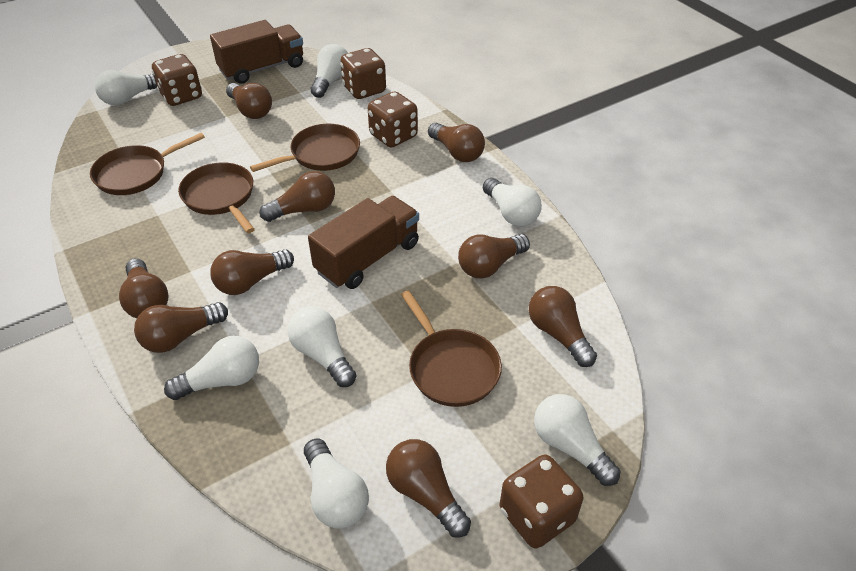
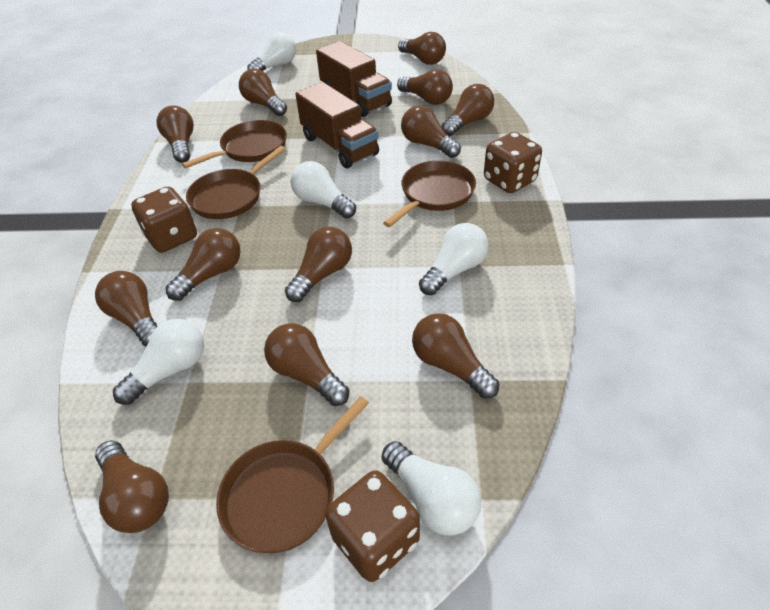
brown dice: [152,54,202,106] [340,48,386,99] [368,92,418,148] [500,454,583,548] = 4 -> [131,187,197,253] [325,470,420,582] [484,132,542,193] = 3
brown light bulb: [119,258,169,318] [134,302,228,353] [210,249,294,295] [226,83,272,119] [260,171,335,222] [386,439,471,537] [428,123,485,162] [458,234,530,279] [529,286,597,367] = 9 -> [95,271,158,347] [95,440,169,533] [157,105,194,163] [166,228,241,301] [239,69,287,116] [264,323,350,406] [285,227,352,302] [397,69,453,105] [398,32,446,65] [401,106,461,158] [412,313,499,399] [441,84,494,136] = 12
white light bulb: [95,70,157,105] [164,336,259,400] [288,307,356,387] [304,438,369,529] [310,44,348,98] [483,178,542,227] [534,394,620,486] = 7 -> [113,319,204,405] [247,32,296,71] [291,161,356,218] [382,441,481,536] [419,223,489,295] = 5

